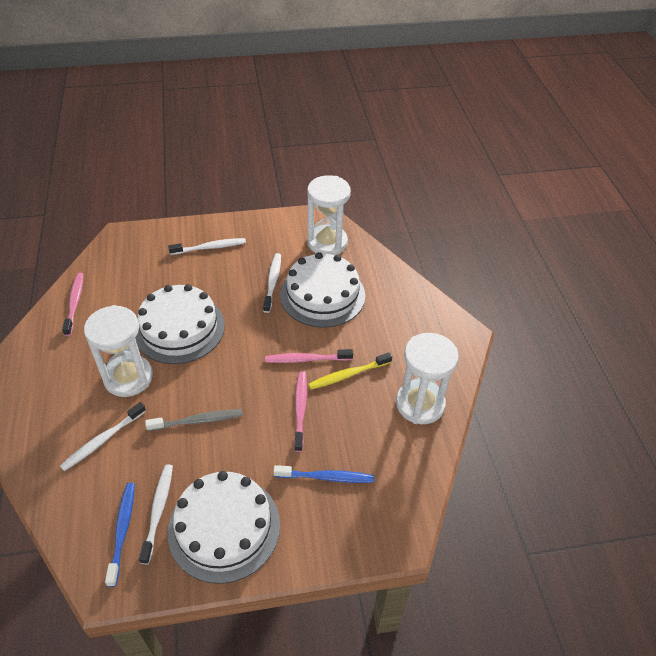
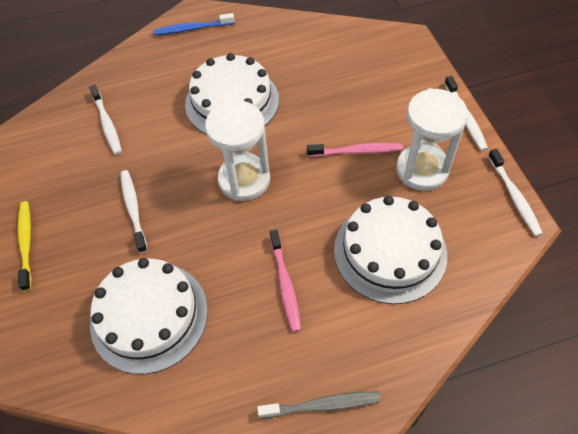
blue toothbrush: [105,483,135,587] [273,465,374,483] = 2 -> [153,13,235,35] = 1
pink toothbrush: [62,273,84,336] [265,349,353,363] [294,371,307,452] = 3 -> [270,229,301,332] [307,143,403,157] = 2
white hourglass: [84,305,153,397] [307,175,351,255] [396,333,459,424] = 3 -> [205,100,270,201] [396,88,468,191] = 2

